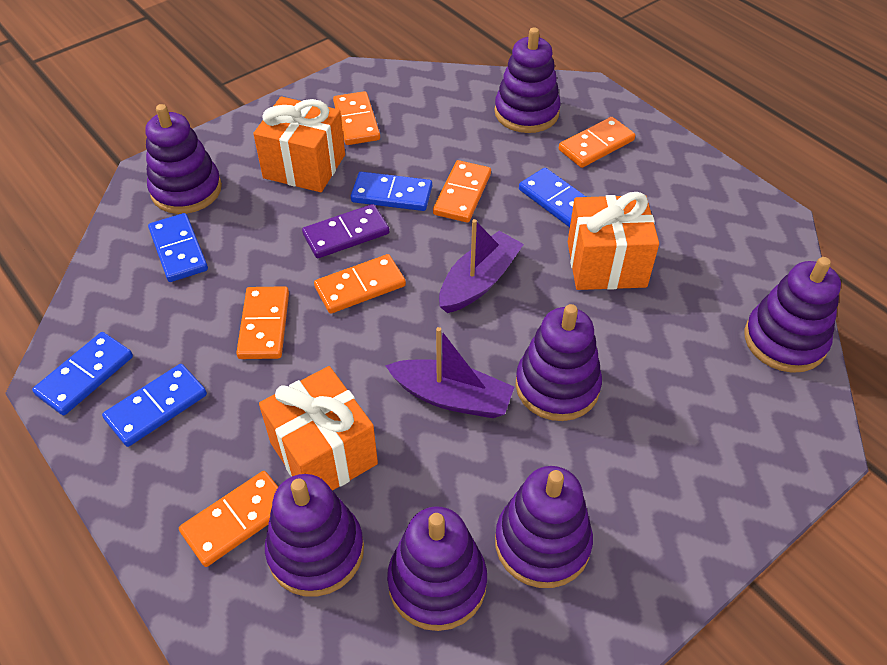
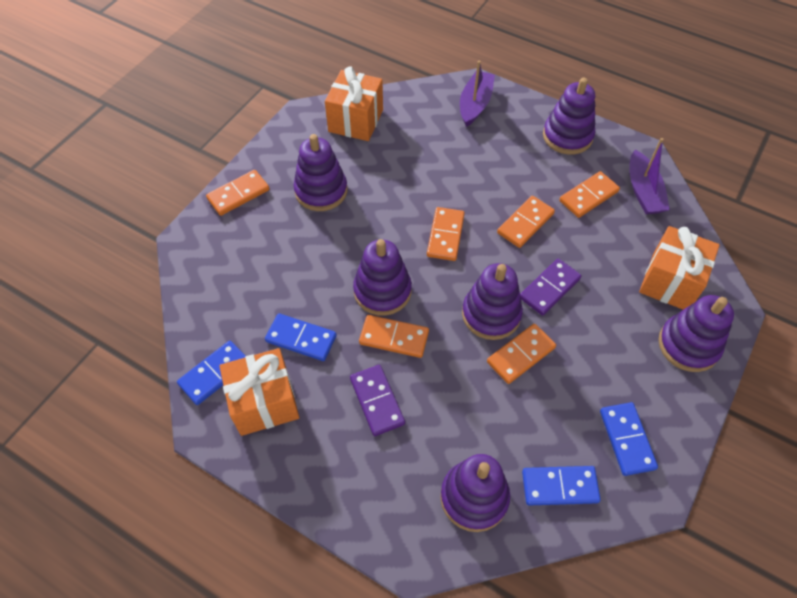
blue domino: [32,332,133,415] [102,364,207,447] [148,213,208,282] [351,172,432,211] [519,168,586,227] = 5 -> [177,341,246,405] [265,313,337,361] [522,466,601,505] [600,402,658,476] = 4
purple domino: [302,204,389,258] = 1 -> [350,365,405,436] [520,258,581,316] = 2
purple stacking toy: [145,104,222,214] [265,474,364,597] [387,507,487,631] [494,27,561,133] [495,466,593,588] [516,304,602,421] [744,257,841,373] = 7 -> [294,134,347,211] [353,239,412,316] [440,454,510,532] [462,263,523,340] [543,78,595,155] [658,295,734,372] = 6

